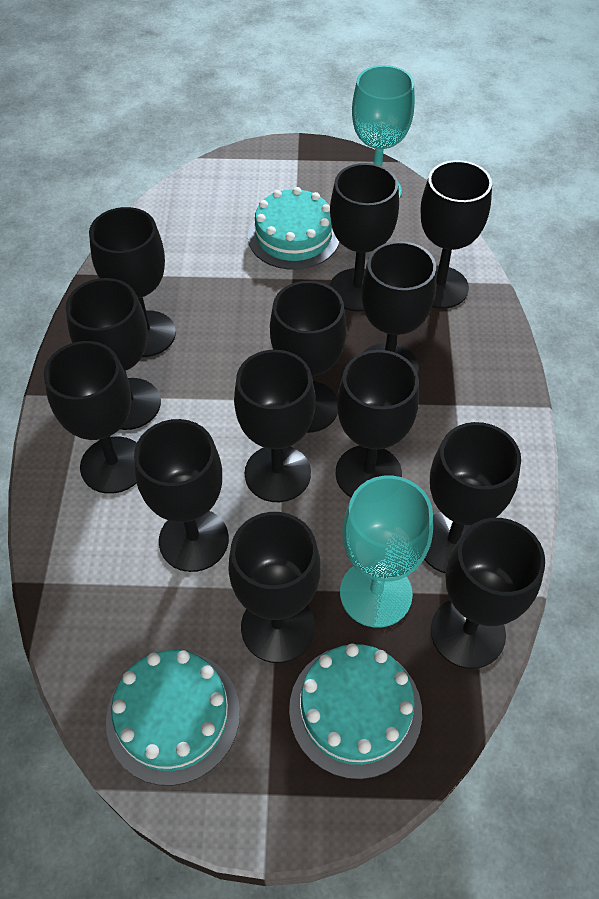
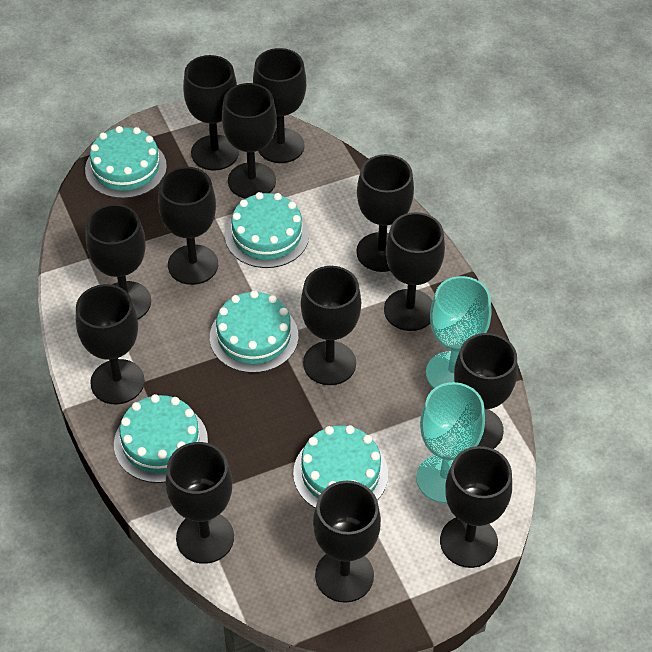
turquoise cake: [106,650,240,786] [248,187,339,270] [289,644,422,779] = 3 -> [85,126,167,199] [114,394,208,483] [210,290,298,373] [225,192,309,268] [293,425,388,508] = 5

